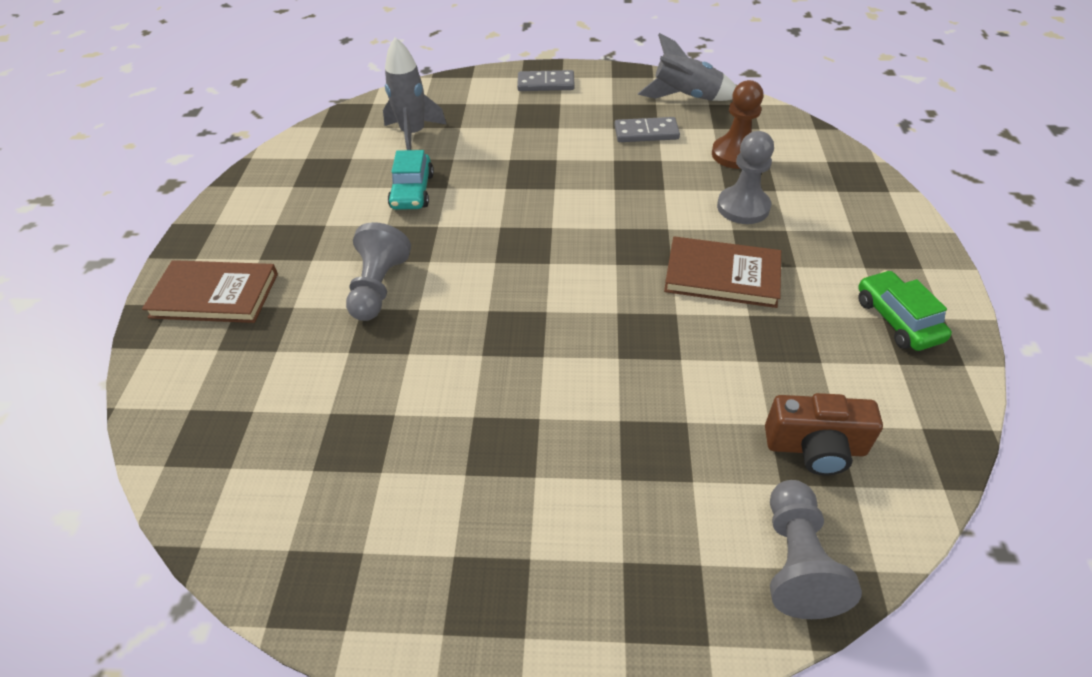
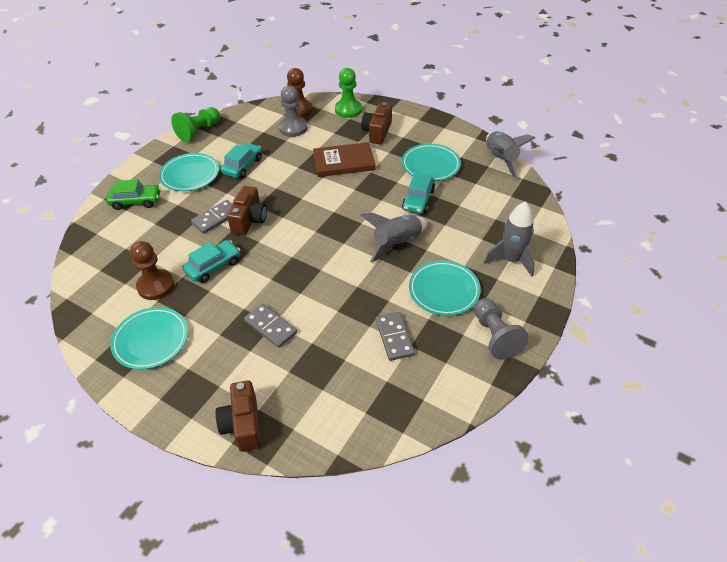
brown book: [142,260,278,323] [664,237,781,308] = 2 -> [313,142,376,177] = 1
brown camera: [765,393,883,475] = 1 -> [216,380,261,452] [227,186,267,235] [361,102,392,144] = 3
brown pawn: [712,80,763,169] = 1 -> [130,241,174,300] [285,68,313,118] = 2
green pawn: none = 0 -> [171,107,220,142] [335,68,362,118] = 2
grey domino: [517,70,575,91] [614,117,680,142] = 2 -> [191,200,232,234] [244,304,297,348] [376,312,415,361] = 3
grey pawn: [346,222,411,321] [717,131,774,224] [770,480,862,619] = 3 -> [279,86,308,137] [474,298,529,360] = 2
grey rocket: [383,37,447,150] [638,33,736,101] = 2 -> [361,213,427,263] [484,201,535,276] [486,131,535,179] = 3
turquoise car: [388,150,434,210] = 1 -> [182,240,240,283] [221,143,262,178] [402,173,435,214] = 3
turquoise plate: none = 0 -> [110,307,188,370] [159,153,219,191] [402,144,461,181] [409,261,481,316] = 4

